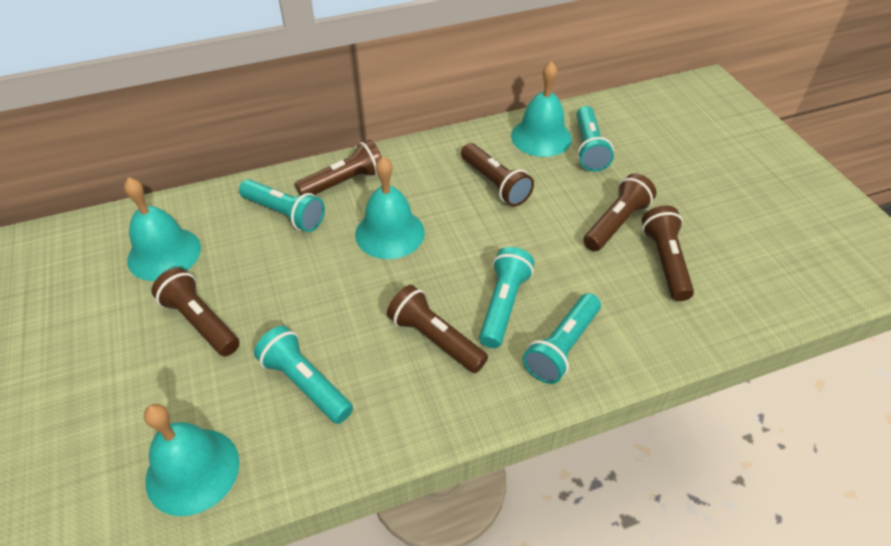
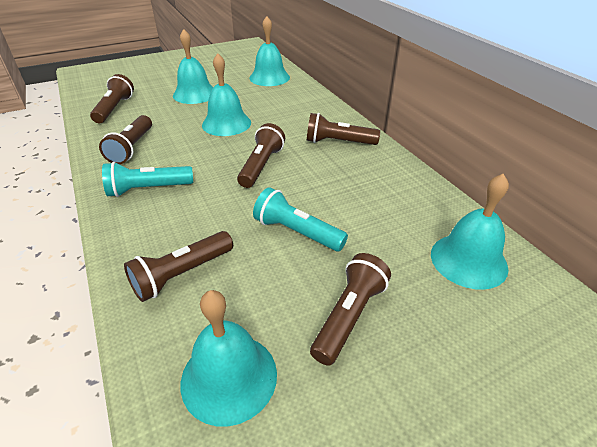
turquoise bell: [124,177,201,281] [144,404,239,516] [355,157,425,259] [511,61,572,157] = 4 -> [173,29,213,104] [181,290,277,427] [202,53,251,136] [249,16,290,86] [431,174,509,290] = 5
turquoise flashlight: [239,179,325,232] [254,326,353,424] [479,247,535,348] [523,293,601,384] [576,106,614,172] = 5 -> [102,162,193,197] [253,187,348,252] = 2

